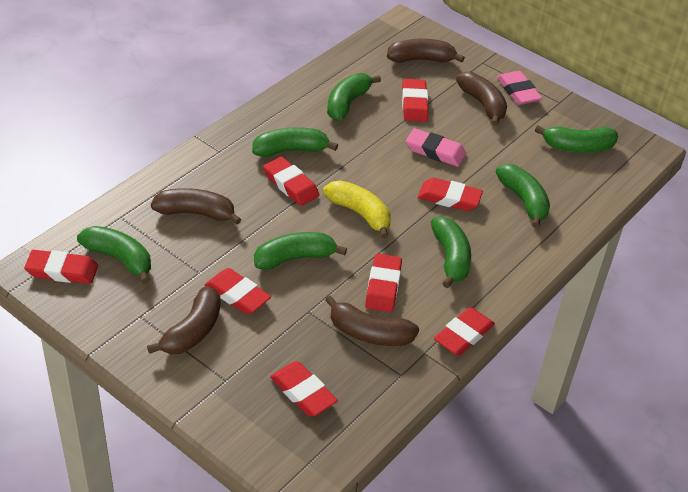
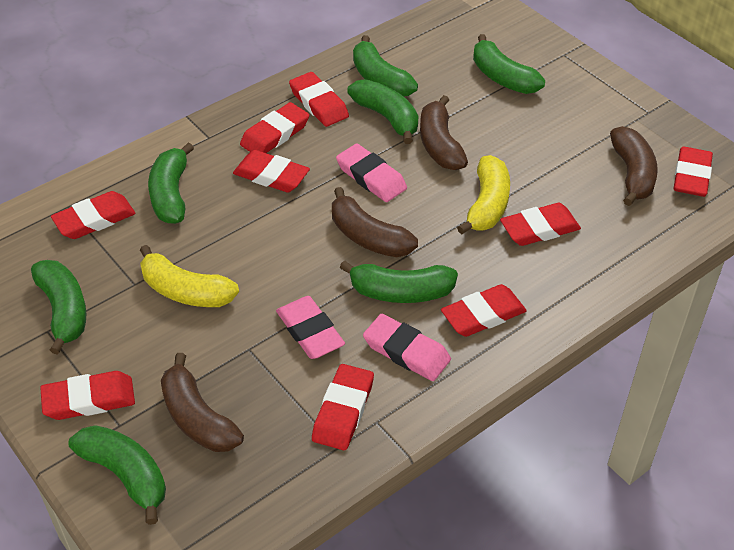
brown banana: [147,286,220,354] [151,188,242,225] [325,296,419,346] [387,38,465,63] [456,72,507,126] = 5 -> [161,353,244,452] [332,187,418,257] [420,95,468,170] [610,126,658,206] = 4
pink eraser: [406,128,466,167] [497,71,542,105] = 2 -> [276,296,345,359] [336,144,407,202] [363,314,451,381] = 3
red eraser: [24,250,98,284] [205,268,271,314] [263,157,319,206] [270,361,338,417] [365,253,402,312] [402,79,428,122] [418,178,483,211] [434,307,495,356] = 8 -> [40,371,135,420] [51,191,136,239] [233,150,310,193] [240,102,309,153] [289,72,349,127] [312,364,374,450] [441,284,527,337] [500,203,581,246] [673,146,713,197] = 9
yellow banana: [323,180,391,239] = 1 -> [140,245,239,307] [457,155,510,235] = 2

